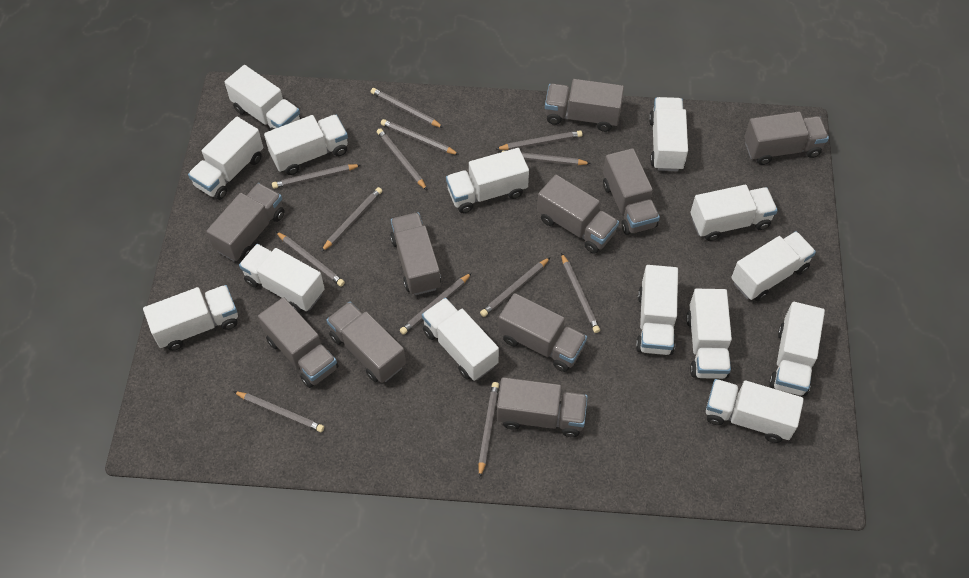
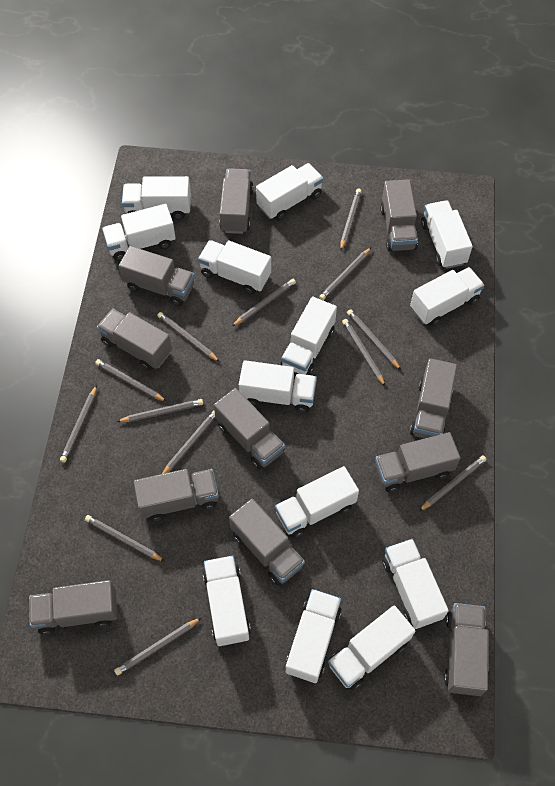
grey truck: [206,183,284,262] [258,297,339,388] [326,302,406,383] [390,212,441,295] [497,377,588,437] [498,293,587,372] [537,175,619,254] [545,79,624,132] [603,148,660,235] [744,112,829,165] = 10 -> [29,580,118,635] [97,308,172,370] [119,246,195,306] [134,469,219,521] [214,388,285,470] [219,168,254,234] [229,498,305,586] [375,432,460,492] [380,179,418,252] [410,358,457,438] [444,603,489,696] = 11
white truck: [143,285,238,351] [188,117,263,200] [224,65,301,131] [239,244,325,313] [264,115,348,175] [422,298,499,381] [446,148,529,213] [636,265,678,355] [649,97,688,171] [686,289,732,379] [690,185,778,241] [706,379,804,443] [731,231,816,301] [769,302,825,396] = 14 -> [102,204,176,261] [122,176,191,220] [198,240,271,294] [203,555,251,646] [239,360,317,413] [256,163,323,221] [275,466,359,538] [281,296,337,375] [286,589,341,683] [328,605,415,691] [382,539,449,629] [410,267,485,326] [421,200,473,269] = 13

